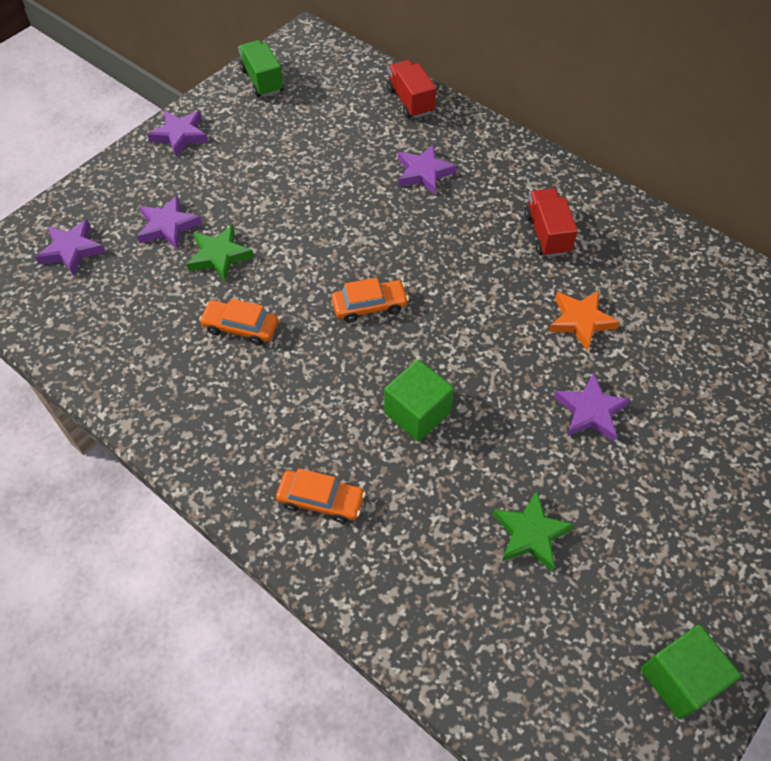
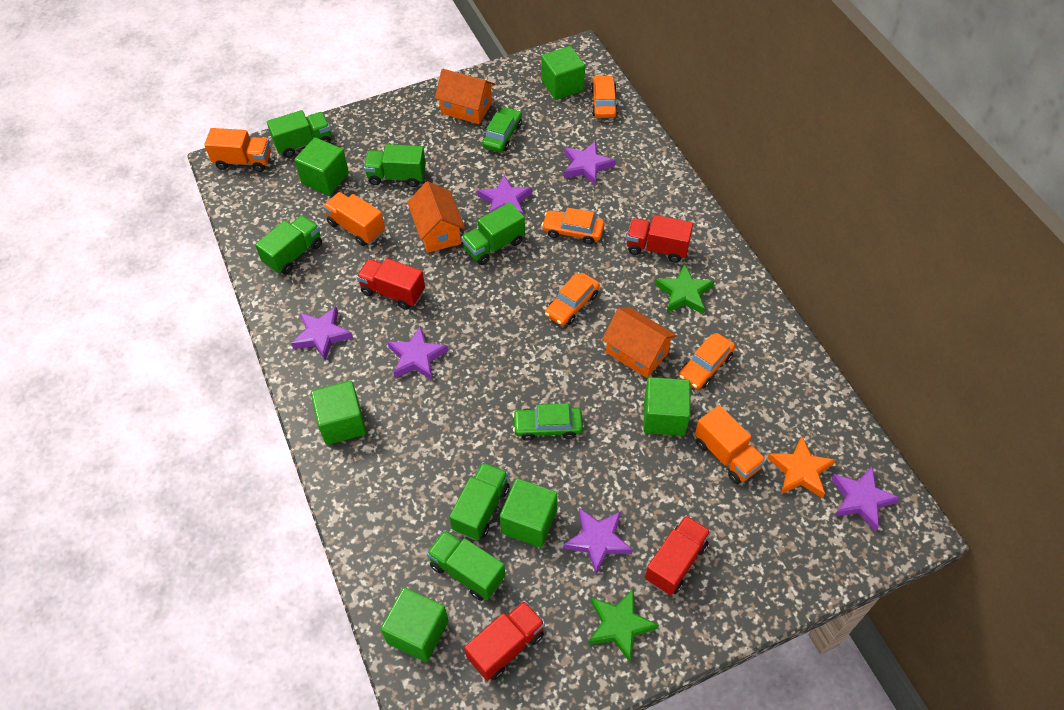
green car: none = 0 -> [482,107,522,152] [512,403,583,441] = 2
green cube: [384,360,454,442] [641,625,741,720] = 2 -> [294,137,349,195] [311,381,366,445] [381,587,449,662] [500,478,558,548] [541,46,585,100] [643,377,690,436] = 6
green truck: [238,40,284,97] = 1 -> [255,215,322,274] [267,110,331,158] [364,144,426,187] [427,530,505,601] [449,462,509,540] [461,202,525,265] = 6
orange car: [199,299,278,345] [276,468,366,523] [332,278,409,323] = 3 -> [541,208,604,244] [545,273,600,326] [591,75,618,118] [679,333,735,390] = 4
orange house: none = 0 -> [407,181,465,253] [435,69,495,124] [602,307,677,378] = 3
orange truck: none = 0 -> [204,128,271,172] [323,192,385,246] [695,405,766,484] = 3
purple star: [35,219,105,276] [137,195,202,250] [147,111,208,157] [398,145,457,195] [554,373,631,442] = 5 -> [291,307,353,361] [387,326,448,380] [477,175,532,215] [563,508,633,575] [564,141,615,186] [831,466,900,532] = 6
red truck: [387,60,436,119] [525,188,578,257] = 2 -> [357,258,425,310] [464,601,545,681] [627,215,693,263] [645,515,711,595] = 4

